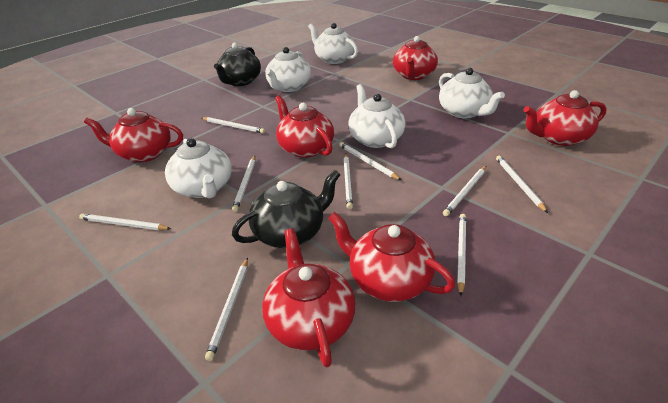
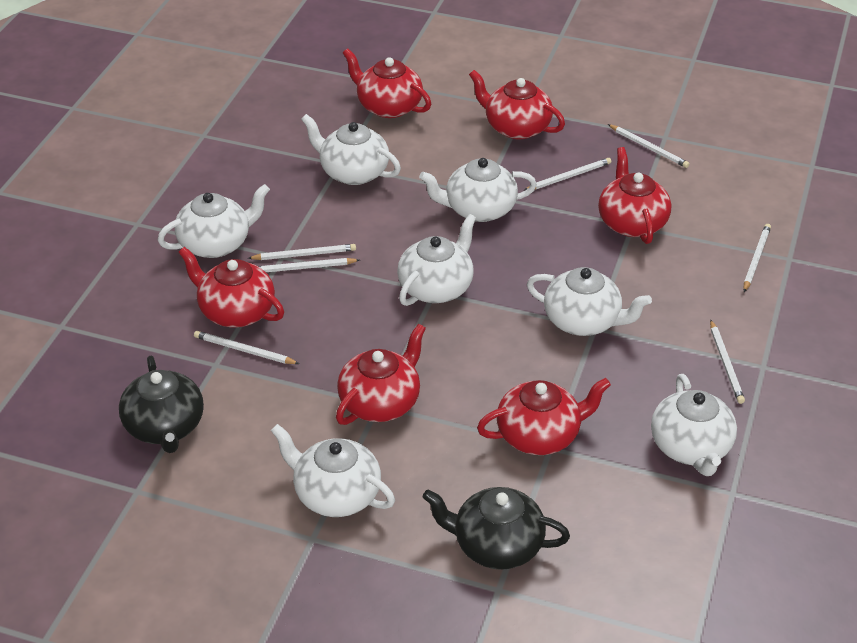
white pencil: [79,213,171,230] [202,117,265,133] [205,258,248,361] [232,156,255,212] [339,142,401,180] [344,153,353,209] [443,166,486,216] [457,214,466,296] [496,156,548,213] = 9 -> [194,331,299,364] [248,244,356,260] [258,258,360,272] [524,158,611,190] [608,124,690,168] [710,320,745,404] [744,224,771,292] = 7
white teapot: [165,138,232,199] [265,47,311,92] [308,23,358,64] [348,84,405,148] [439,68,505,118] = 5 -> [157,184,270,258] [271,424,395,517] [301,114,401,185] [397,214,476,306] [419,158,537,222] [527,267,652,336] [651,374,737,476] = 7

